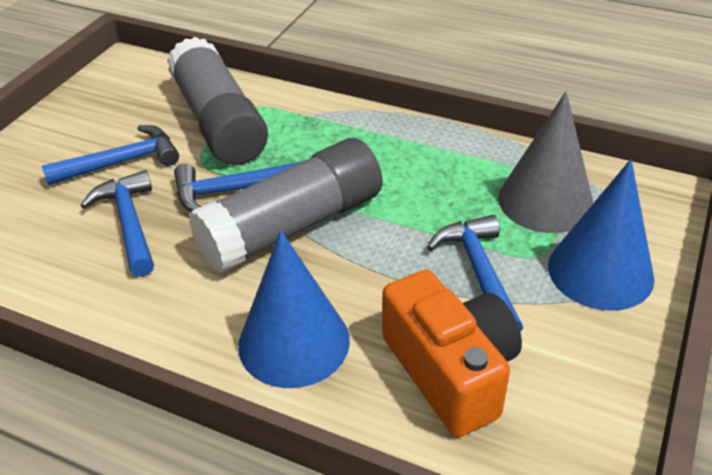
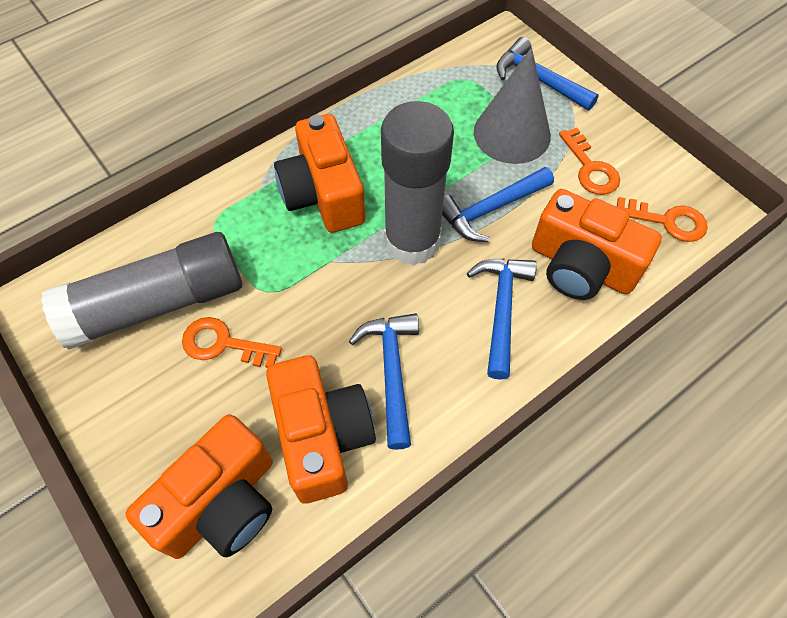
blue cone: [238,230,350,388] [548,159,655,311] = 2 -> none = 0
orange camera: [382,270,522,437] = 1 -> [125,414,273,559] [266,355,376,503] [274,114,366,233] [532,189,662,300] = 4
orange key: none = 0 -> [182,317,282,368] [559,127,620,195] [615,197,708,242] = 3

